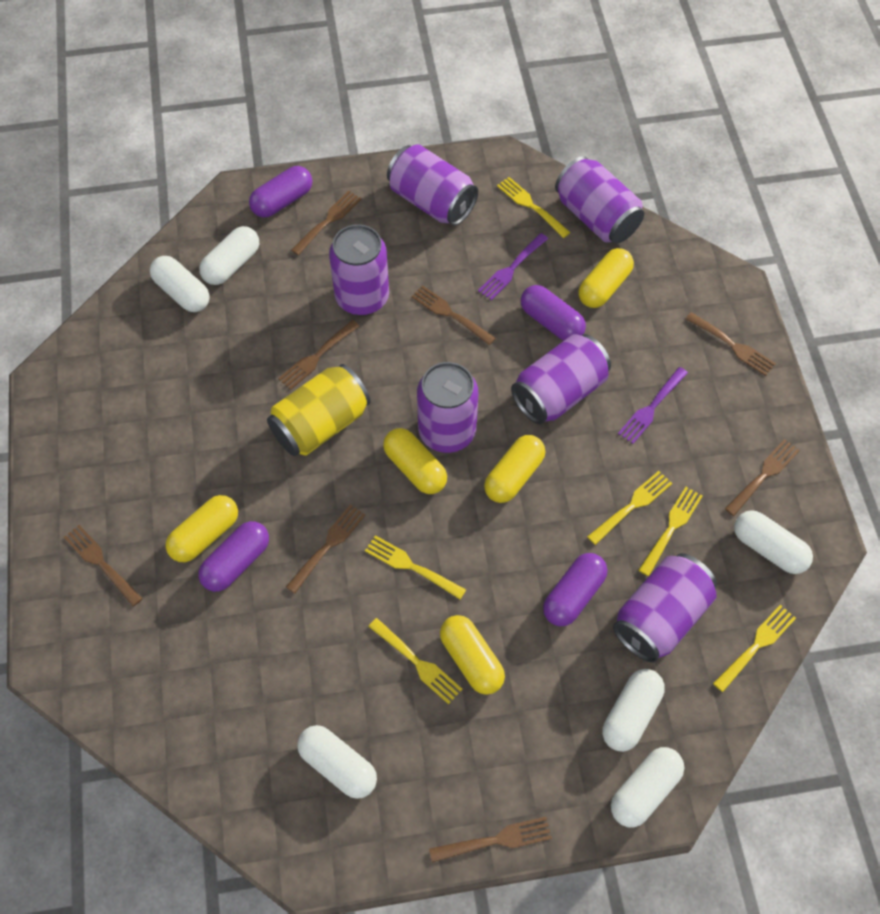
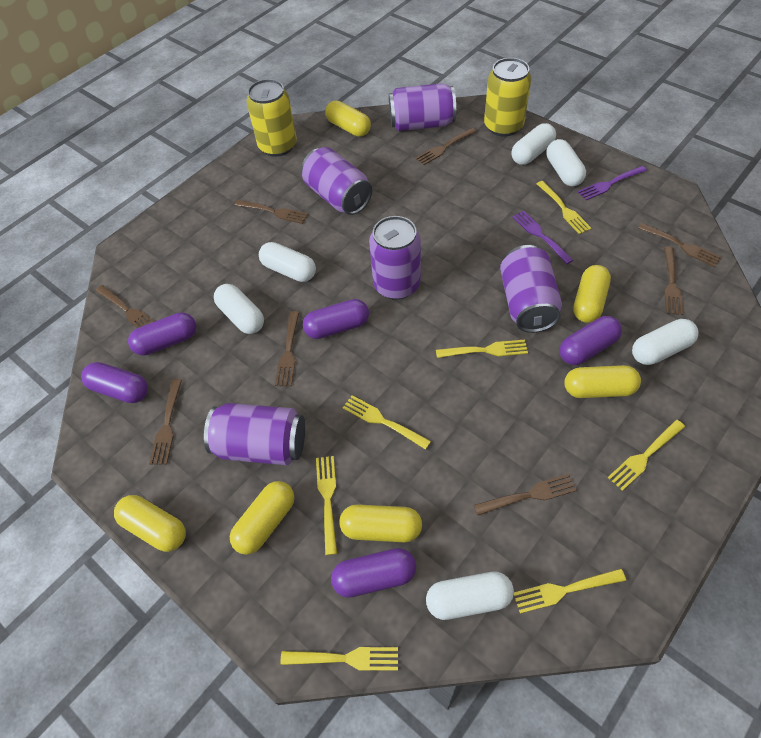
purple can: [329,224,389,315] [387,144,478,226] [417,362,478,453] [511,334,611,424] [555,156,644,244] [613,553,717,663] = 6 -> [204,403,305,465] [302,147,372,215] [369,216,421,300] [389,83,456,131] [500,245,562,333] = 5
purple capsule: [198,521,269,592] [249,166,312,217] [521,285,586,341] [543,553,607,626] = 4 -> [81,362,148,403] [128,312,196,356] [303,299,369,339] [331,548,416,598] [559,316,622,365] = 5
yellow can: [267,364,371,456] = 1 -> [246,79,297,157] [484,58,531,137] = 2
yellow capsule: [165,495,238,562] [383,428,447,494] [440,615,505,695] [484,435,545,503] [578,248,634,308] = 5 -> [114,495,186,552] [230,481,294,555] [325,100,371,137] [339,504,422,542] [564,365,641,398] [573,265,611,323] = 6
yellow fork: [365,535,466,599] [368,618,462,705] [497,177,571,238] [587,471,672,545] [639,487,703,576] [713,605,796,692] = 6 -> [280,647,398,671] [316,456,337,555] [342,395,431,450] [436,340,528,358] [514,568,626,614] [537,181,592,234] [608,420,685,491] = 7

